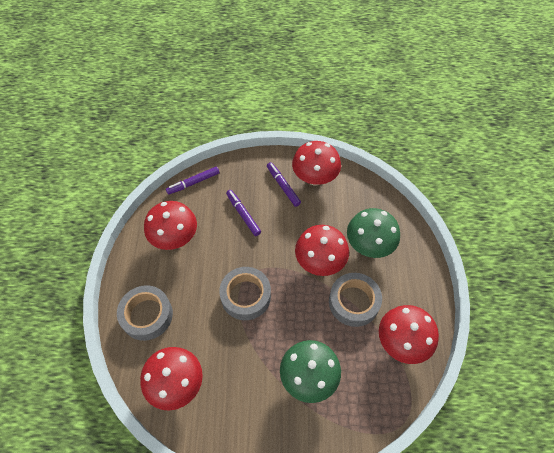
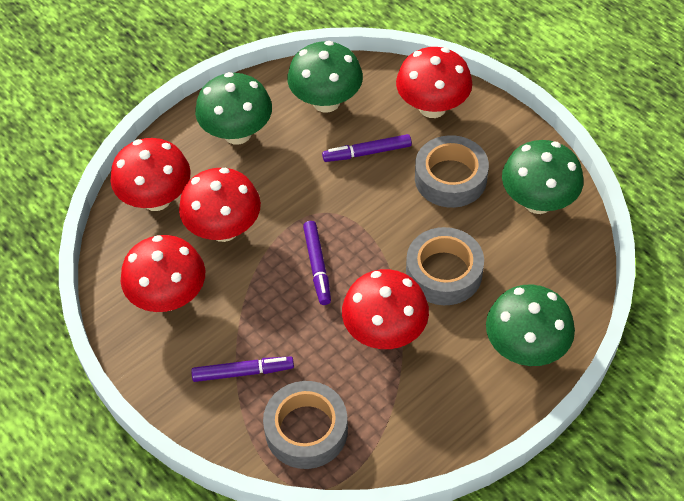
green mushroom: [280,340,341,403] [347,208,400,258] = 2 -> [195,72,272,145] [287,41,363,113] [486,285,575,366] [502,140,584,214] = 4

